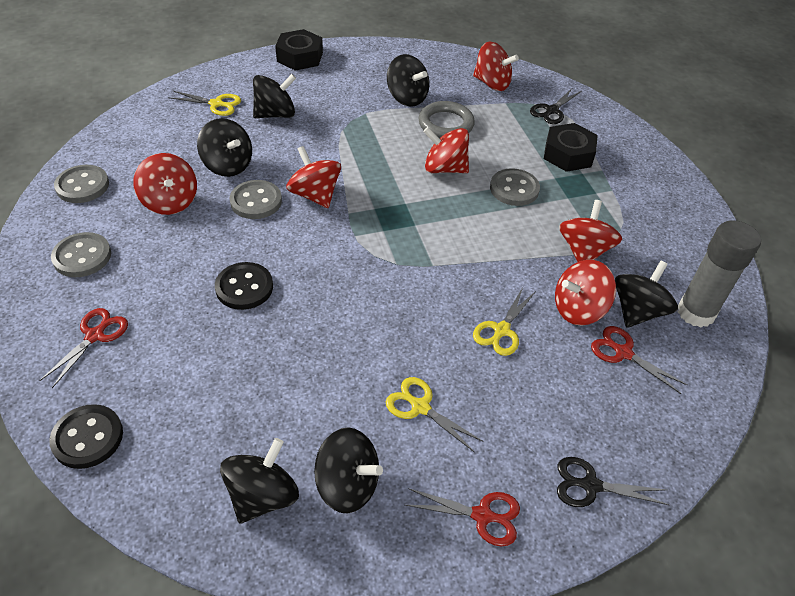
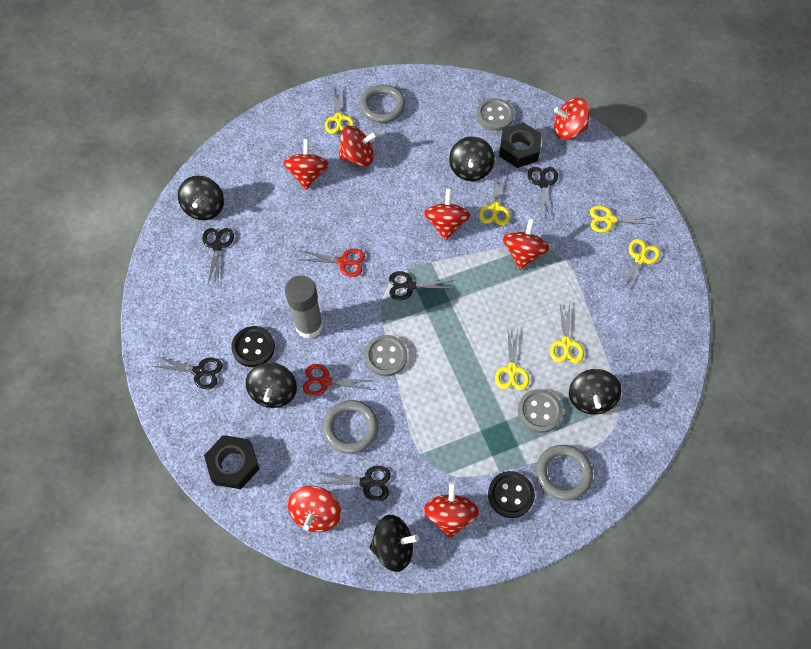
black scissors: [530,89,582,124] [557,457,669,507] = 2 -> [153,356,223,389] [202,228,234,283] [318,466,391,501] [389,271,455,300] [528,167,558,220] = 5
black spinning top: [197,118,252,177] [220,438,299,524] [253,74,296,118] [314,428,383,513] [387,54,429,107] [615,261,678,328] = 6 -> [178,175,224,220] [246,362,297,408] [369,515,419,572] [449,137,495,181] [569,369,622,415] = 5
grey button: [51,232,111,277] [54,165,109,203] [230,180,282,219] [490,168,540,206] = 4 -> [365,335,408,376] [477,98,514,131] [518,389,563,433] = 3
grey ring: [418,101,475,138] = 1 -> [323,400,378,454] [359,85,405,123] [536,445,593,501] = 3
red scissors: [39,308,128,388] [405,488,520,546] [591,326,687,394] = 3 -> [299,249,365,277] [303,364,374,396] = 2
red spinning top: [133,153,197,215] [286,146,341,208] [423,127,469,173] [473,42,519,91] [555,260,616,325] [559,200,622,262] = 6 -> [283,139,329,190] [288,486,341,532] [339,126,377,166] [424,189,471,241] [424,482,479,539] [503,218,550,270] [554,98,590,140] = 7
yellow scissors: [168,91,241,116] [386,377,484,452] [473,287,536,356] = 3 -> [325,87,354,134] [479,172,510,225] [495,329,530,390] [550,304,584,363] [590,206,655,233] [618,239,660,293] = 6

